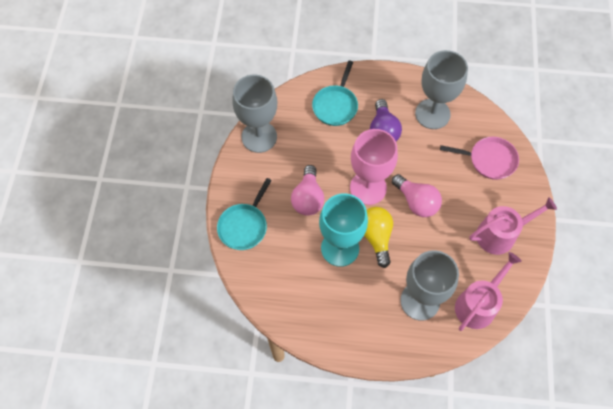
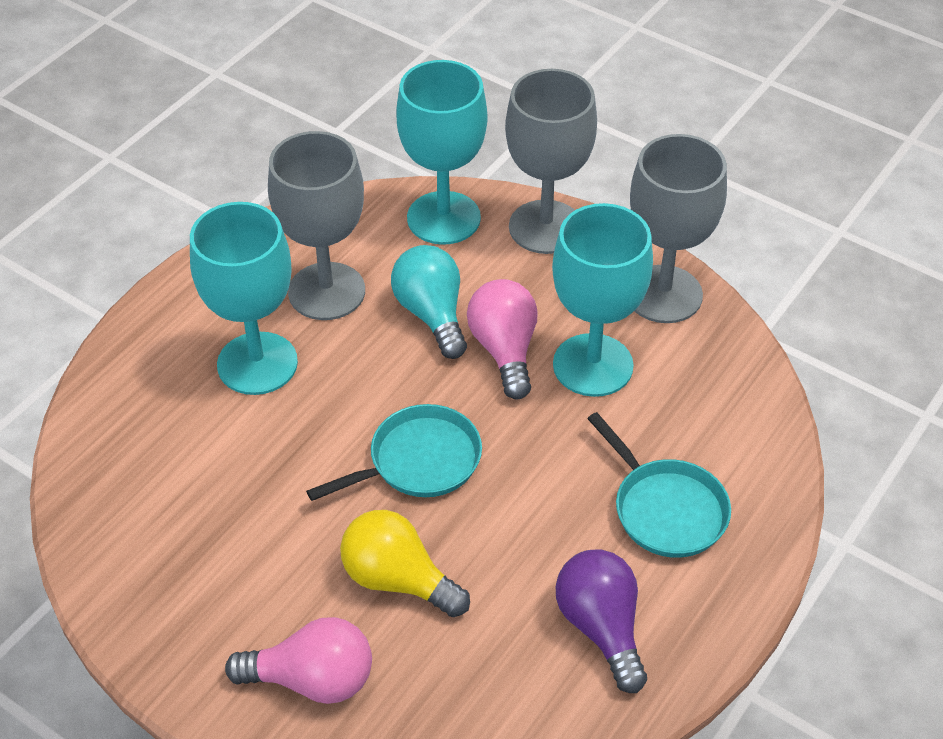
pink goblet: [350,129,398,205] = 1 -> none = 0
pink pan: [440,137,519,180] = 1 -> none = 0
pink watering can: [455,252,522,331] [469,197,557,255] = 2 -> none = 0
turquoise goblet: [319,193,368,267] = 1 -> [190,202,298,395] [396,60,487,245] [552,203,653,397] = 3
turquoise light bulb: none = 0 -> [391,245,467,359] = 1

